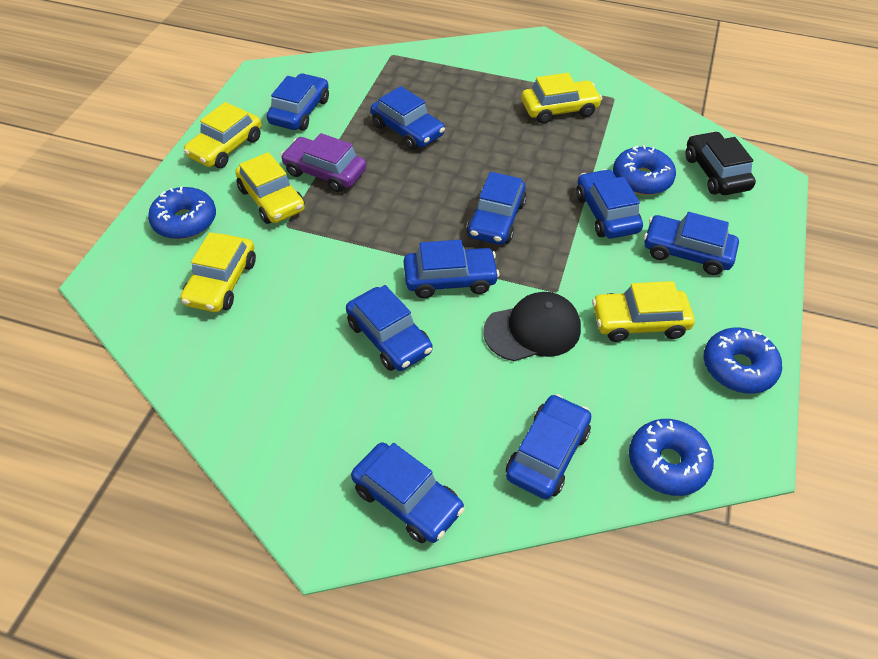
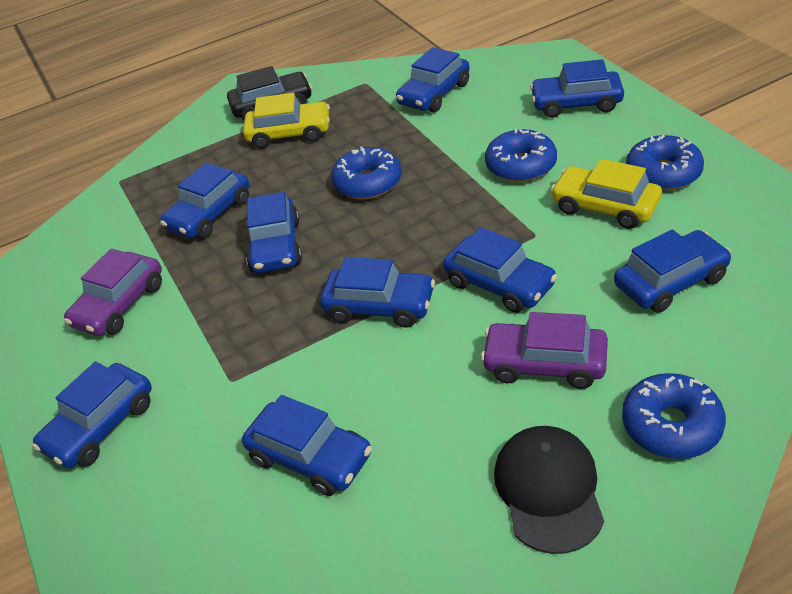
purple car: [281,133,366,192] = 1 -> [64,248,162,336] [481,312,608,389] = 2
yellow car: [180,232,256,312] [184,102,261,168] [235,152,305,224] [522,73,602,124] [592,281,695,342] = 5 -> [243,93,330,149] [551,159,662,229] = 2

